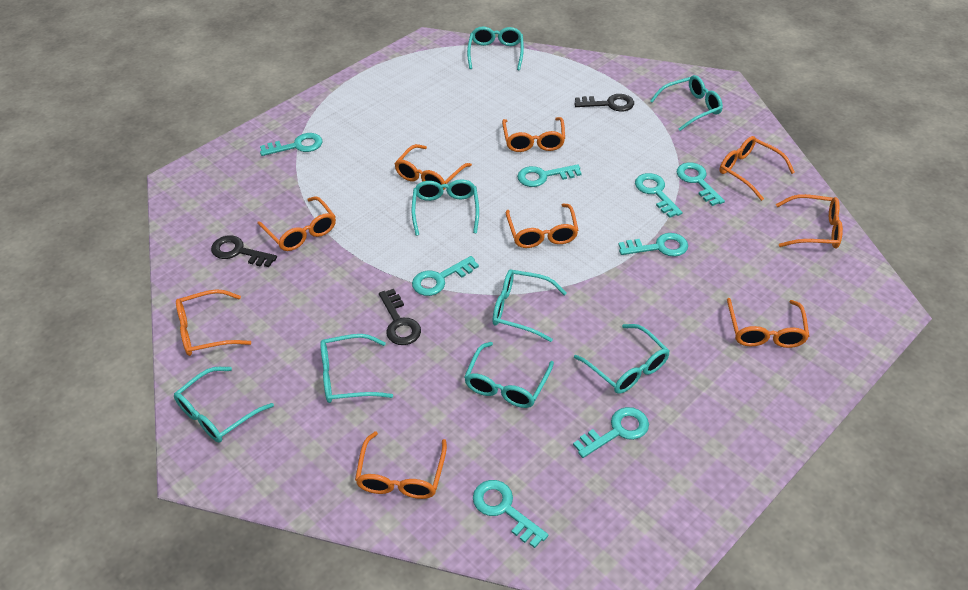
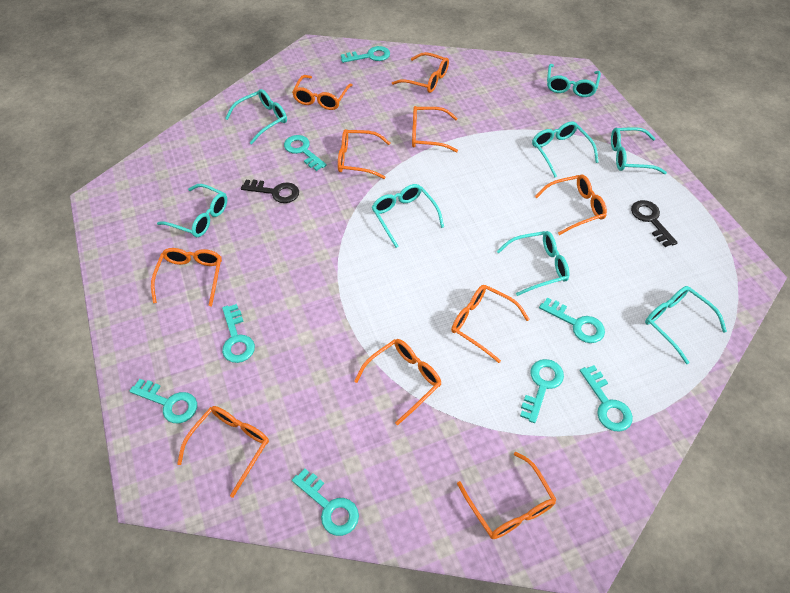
black key: [211,235,277,267] [379,289,421,345] [574,94,634,112] = 3 -> [241,180,299,203] [631,200,678,247] = 2
orange glasses: [176,289,251,356] [257,196,336,251] [355,431,447,499] [394,144,472,190] [502,117,565,152] [506,203,579,248] [720,136,795,201] [727,298,809,348] [776,194,843,248] = 9 -> [151,248,222,306] [177,406,269,498] [292,75,353,110] [338,129,390,179] [354,339,441,425] [392,52,449,93] [412,106,458,152] [451,285,530,363] [457,452,557,539] [535,175,607,235] = 10

